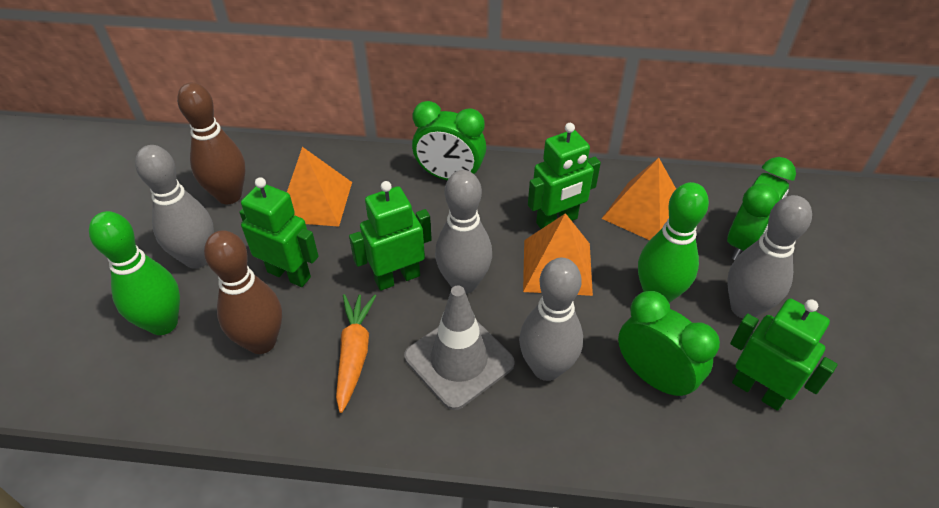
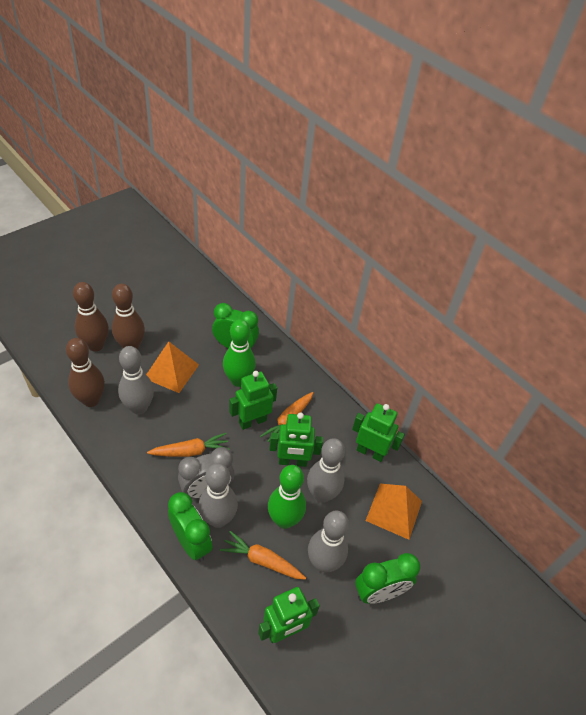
brown bowling pin: [177,82,246,204] [204,230,282,354] = 2 -> [66,338,105,407] [73,282,109,352] [112,284,145,349] = 3
grey clock: none = 0 -> [178,447,235,499] = 1
grey traffic cone: [404,285,515,410] = 1 -> none = 0
orange carrot: [336,294,376,413] = 1 -> [147,433,230,457] [220,531,306,580] [260,392,313,442] = 3
orange pyramid: [287,147,352,227] [523,213,593,296] [602,158,676,240] = 3 -> [146,342,199,393] [366,484,422,540] = 2

